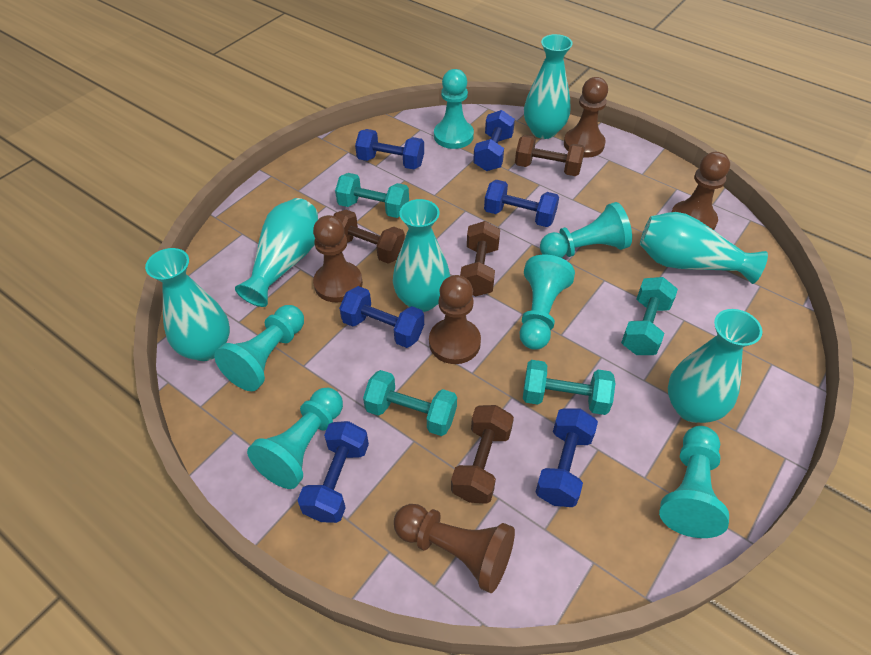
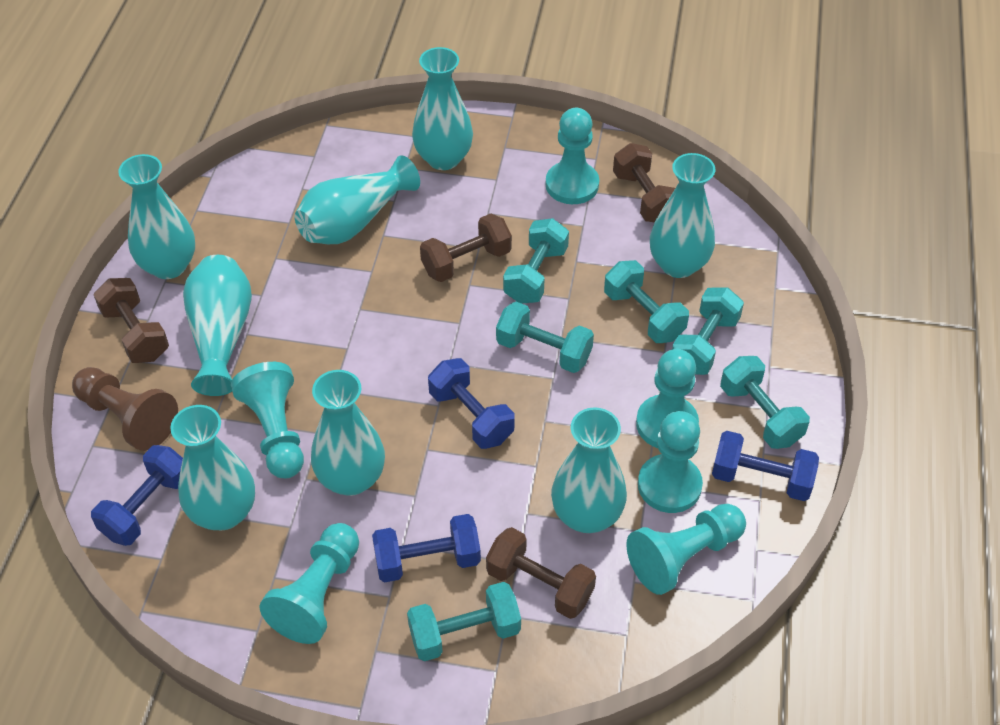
blue dumbbell: [298,421,369,523] [339,286,424,348] [355,129,424,169] [473,110,515,171] [484,180,559,227] [536,408,598,507] = 6 -> [91,445,183,546] [372,514,481,583] [428,358,515,449] [712,431,819,501] = 4
brown pawn: [313,215,363,302] [394,504,515,593] [429,275,481,364] [564,77,608,158] [672,152,730,230] = 5 -> [72,367,178,451] = 1
turquoise dumbbell: [335,173,409,218] [363,370,457,436] [523,360,615,415] [621,277,678,355] = 4 -> [407,582,521,661] [496,302,594,373] [503,218,569,304] [604,260,689,343] [672,288,744,375] [720,356,810,449] = 6
turquoise vase: [145,248,230,361] [235,198,318,307] [393,199,450,312] [524,34,573,139] [640,212,768,284] [668,309,763,423] = 6 -> [118,154,195,279] [170,405,255,530] [183,255,252,396] [295,155,420,244] [311,370,385,496] [412,47,473,170] [551,407,627,533] [650,153,715,278] = 8

